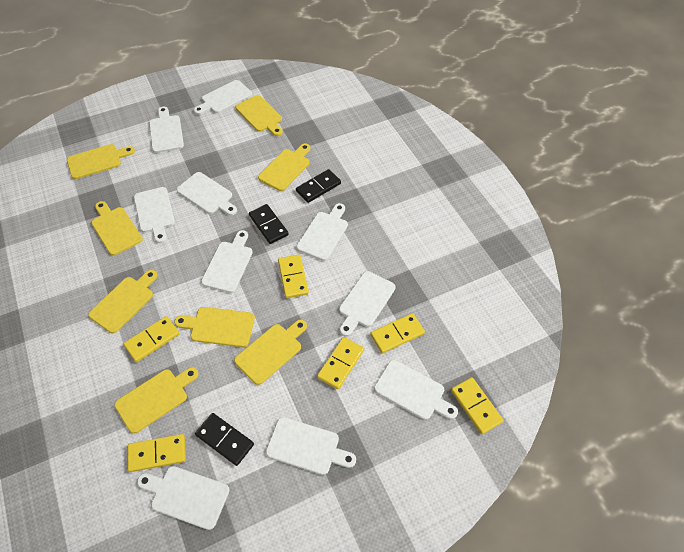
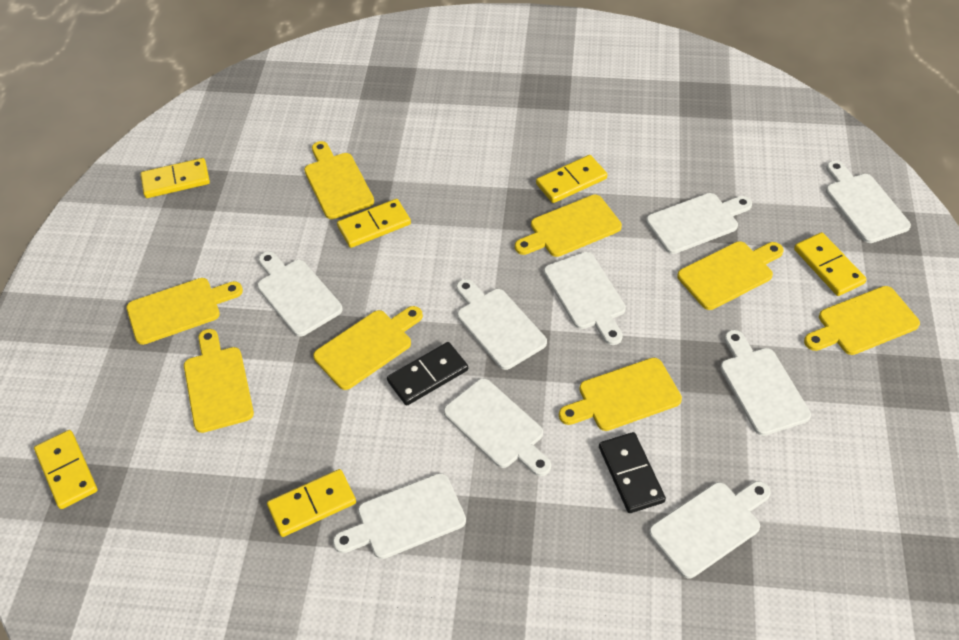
black domino: [195,413,254,466] [249,204,289,244] [296,169,341,203] = 3 -> [387,342,468,406] [599,432,666,513] = 2
white cutting board: [134,187,175,243] [137,466,230,530] [149,107,184,153] [177,172,237,216] [194,80,252,115] [201,230,253,293] [266,417,356,475] [296,203,348,261] [339,271,396,336] [374,360,458,420] = 10 -> [257,251,343,337] [333,473,466,559] [444,378,551,476] [456,279,547,370] [544,252,626,345] [646,193,752,254] [649,481,771,578] [720,330,811,436] [826,160,911,243] = 9

